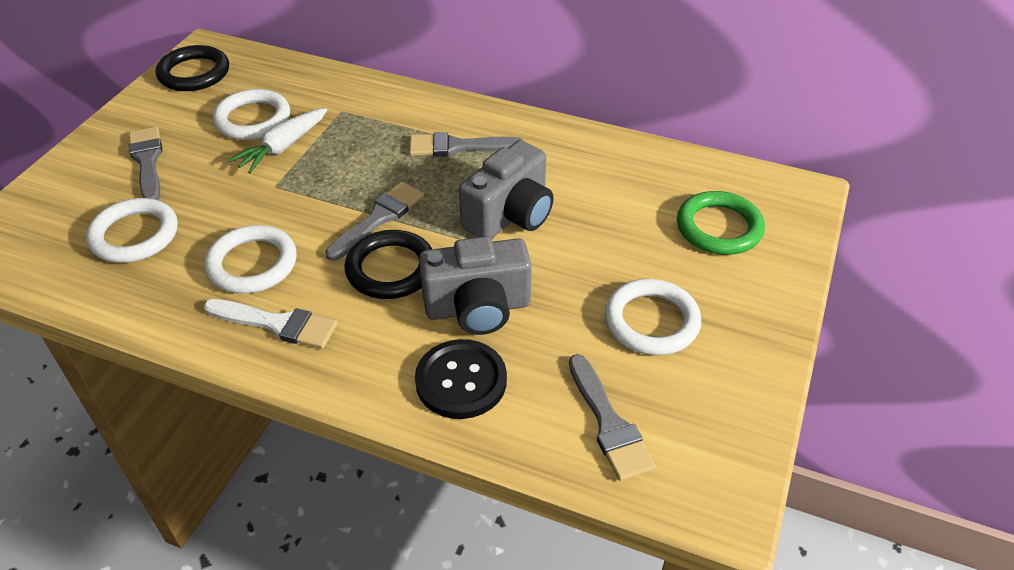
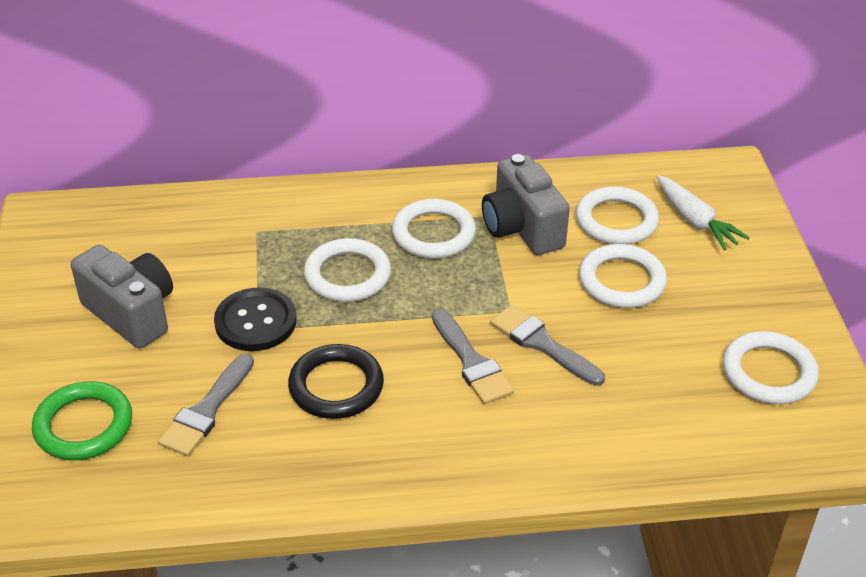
black ring: [156,45,229,91] [344,230,432,299] = 2 -> [288,344,384,419] = 1
grey brush: [129,127,163,200] [325,182,424,261] [409,132,524,156] [569,354,656,481] = 4 -> [158,353,254,456] [432,309,514,404] [490,305,605,386] = 3
white brush: [204,299,338,349] = 1 -> none = 0
white ring: [86,198,178,263] [204,225,297,294] [213,89,290,140] [604,279,701,355] = 4 -> [304,238,391,302] [392,199,476,259] [576,186,659,245] [579,244,667,308] [723,331,819,404] = 5

